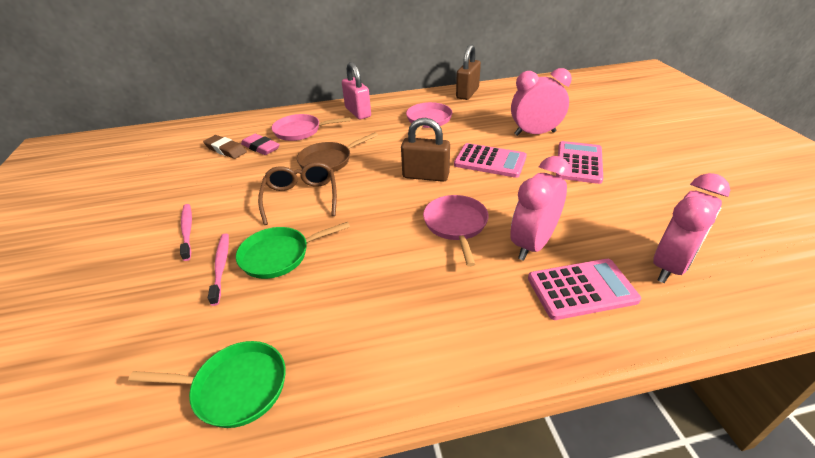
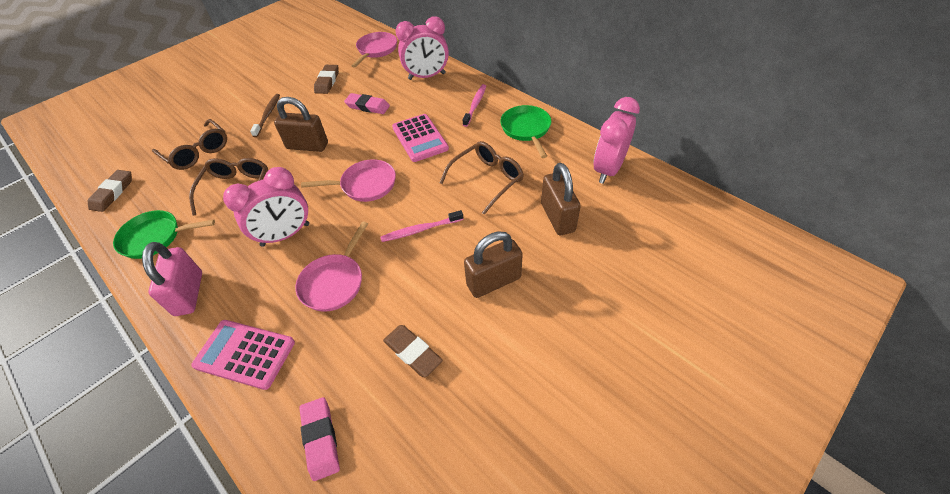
brown eraser: [203,135,247,159] = 1 -> [88,170,132,212] [314,65,339,94] [383,325,443,377] = 3
brown glasses: [258,162,337,225] = 1 -> [152,119,227,170] [189,158,268,215] [439,141,524,215] = 3
brown padlock: [401,118,450,182] [456,44,481,100] = 2 -> [274,97,328,152] [464,231,523,298] [541,163,581,235] = 3
brown pan: [297,132,378,172] = 1 -> none = 0
brown toothbrush: none = 0 -> [250,94,280,137] = 1
pink calculator: [454,143,527,178] [528,259,641,320] [556,141,603,184] = 3 -> [191,320,295,390] [392,114,449,162] = 2
pink eraser: [241,134,280,155] = 1 -> [299,397,340,481] [344,93,390,114] = 2

